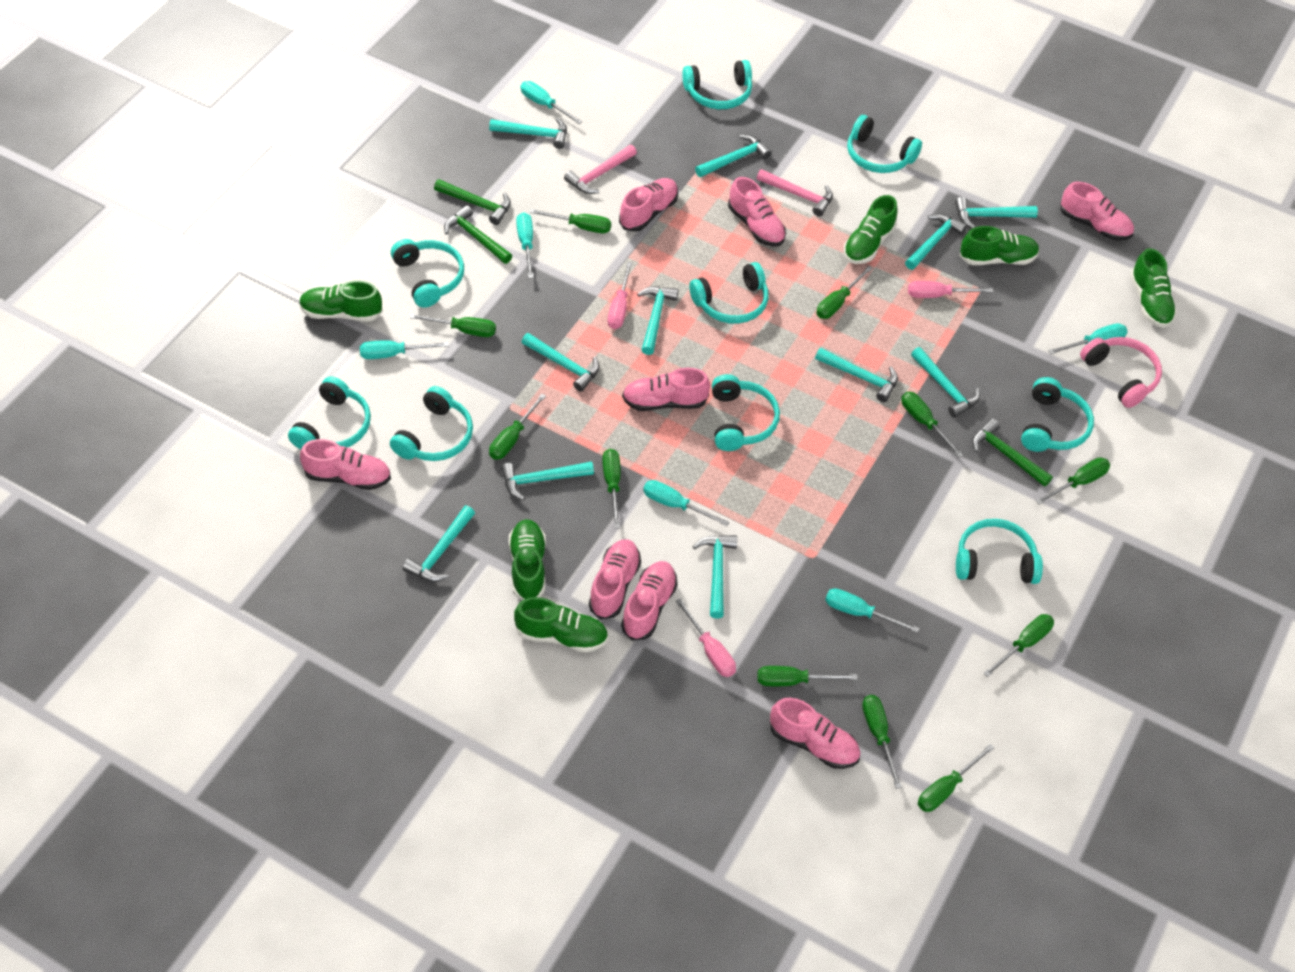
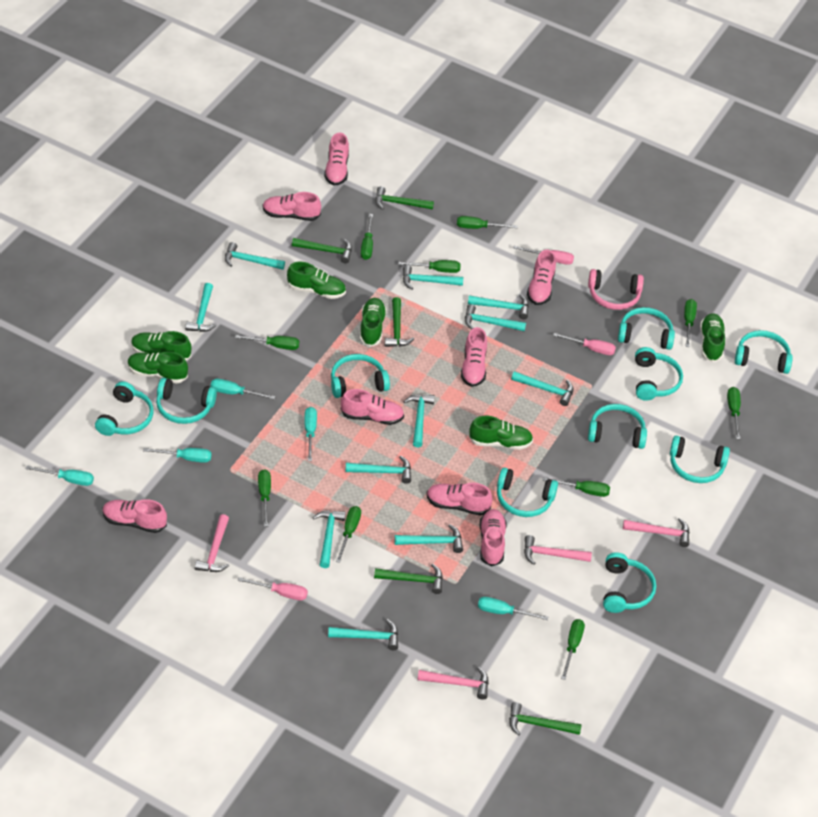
green hammer: [434,179,511,225] [444,205,512,264] [972,418,1053,487] = 3 -> [292,238,352,263] [374,564,443,594] [375,186,434,210] [385,297,414,347] [509,702,582,736] = 5
green screwdriver: [409,314,496,337] [489,394,546,460] [529,209,611,233] [602,449,620,529] [757,666,857,686] [816,266,873,319] [862,695,902,789] [901,392,963,458] [918,744,994,812] [983,614,1054,677] [1036,457,1110,504] = 11 -> [235,335,299,350] [258,469,271,527] [336,506,361,563] [361,214,373,260] [398,260,461,273] [457,216,518,229] [543,477,610,497] [561,619,585,680] [684,299,697,347] [727,387,741,439] = 10
pink hammer: [564,145,637,194] [757,169,833,217] = 2 -> [195,514,229,572] [417,667,489,700] [524,535,592,565] [623,518,690,547] = 4
turquoise headphones: [288,376,371,449] [390,386,473,461] [391,239,464,308] [682,60,752,109] [689,262,769,324] [712,374,780,451] [847,115,922,173] [956,519,1043,584] [1021,377,1094,452] = 9 -> [95,381,153,436] [156,378,217,424] [331,354,390,398] [497,467,558,517] [588,404,647,449] [603,552,656,613] [618,307,675,350] [635,347,683,401] [670,436,730,483] [735,330,793,374] = 10
turquoise screwdriver: [360,340,449,359] [516,212,534,278] [521,81,582,124] [643,480,730,526] [825,588,919,633] [1048,323,1128,354] = 6 -> [26,466,94,486] [143,448,212,463] [211,379,276,399] [304,407,317,461] [478,597,548,620] = 5

